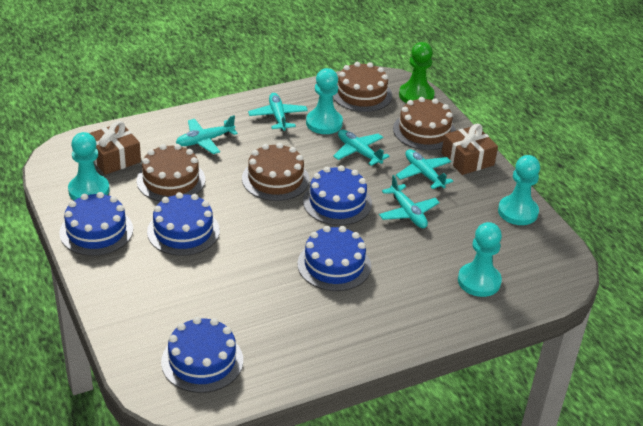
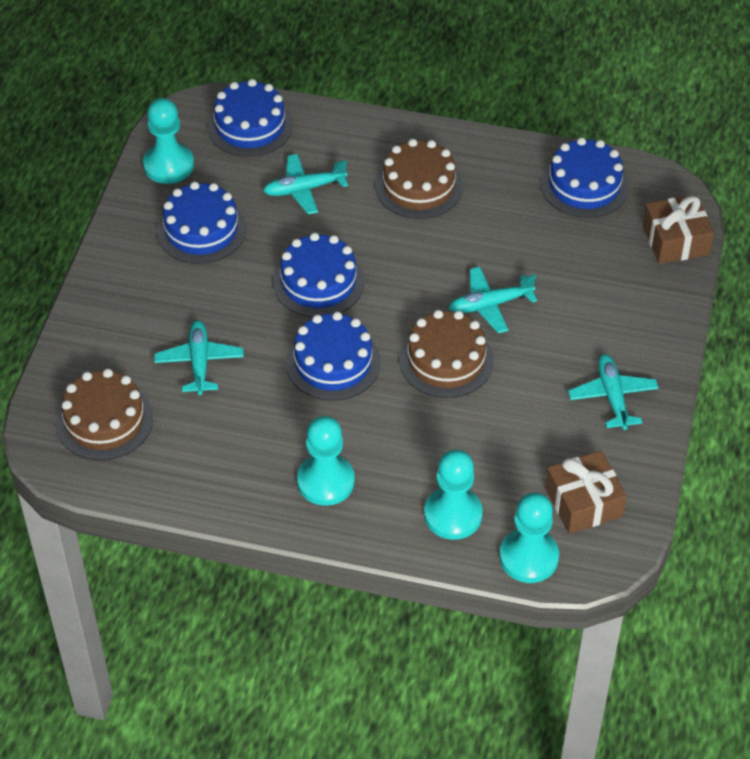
brown cake: [137,144,205,202] [242,143,309,201] [333,62,392,112] [393,97,456,150] = 4 -> [56,369,153,461] [375,139,463,219] [399,310,494,398] = 3
green pawn: [399,42,435,103] = 1 -> none = 0
turquoise plane: [176,115,238,154] [248,93,308,131] [333,130,389,166] [379,175,440,228] [396,149,453,189] = 5 -> [154,320,244,395] [263,154,348,214] [449,267,537,333] [568,354,659,430] = 4

